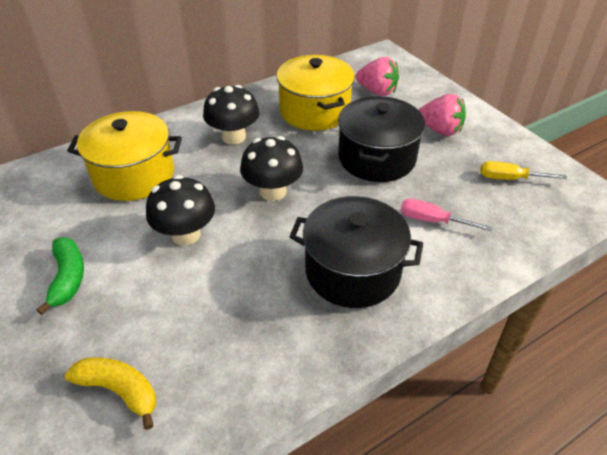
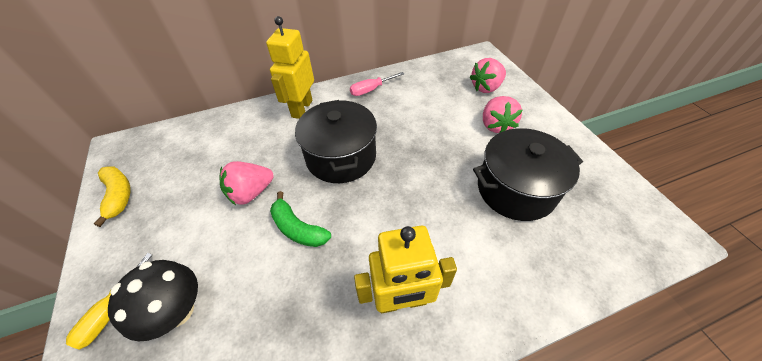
black mushroom: [146,175,215,245] [203,85,259,144] [240,136,303,201] = 3 -> [108,260,198,341] = 1
pink strawberry: [356,57,399,96] [419,94,466,136] = 2 -> [219,161,274,205] [469,58,506,93] [483,96,522,133] = 3
yellow pot: [67,111,182,201] [277,55,355,131] = 2 -> none = 0
yellow robot: none = 0 -> [266,16,314,119] [354,226,457,313] = 2

